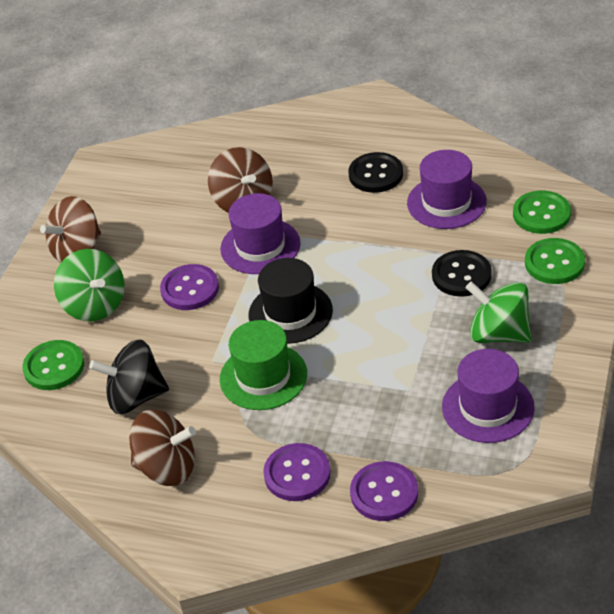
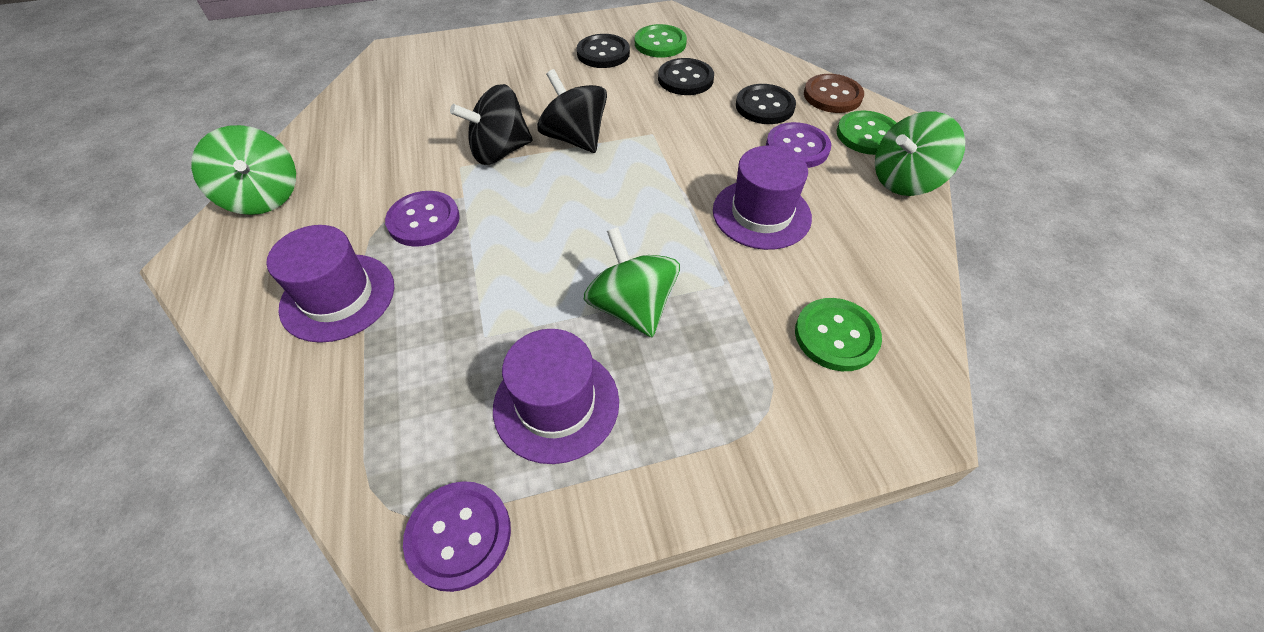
black button: [349,152,403,193] [432,250,492,297] = 2 -> [577,34,630,68] [658,58,714,95] [736,84,796,124] = 3
black hat: [248,258,333,344] = 1 -> none = 0
black spinning top: [89,340,169,414] = 1 -> [450,84,533,165] [537,69,607,153] = 2
brown button: none = 0 -> [804,74,864,113] = 1
brown spinning top: [40,196,101,263] [129,410,196,486] [208,147,273,213] = 3 -> none = 0
green hat: [220,320,307,410] = 1 -> none = 0
green spinning top: [54,249,125,321] [465,281,532,343] = 2 -> [191,125,296,215] [584,227,680,337] [875,111,965,196] = 3

